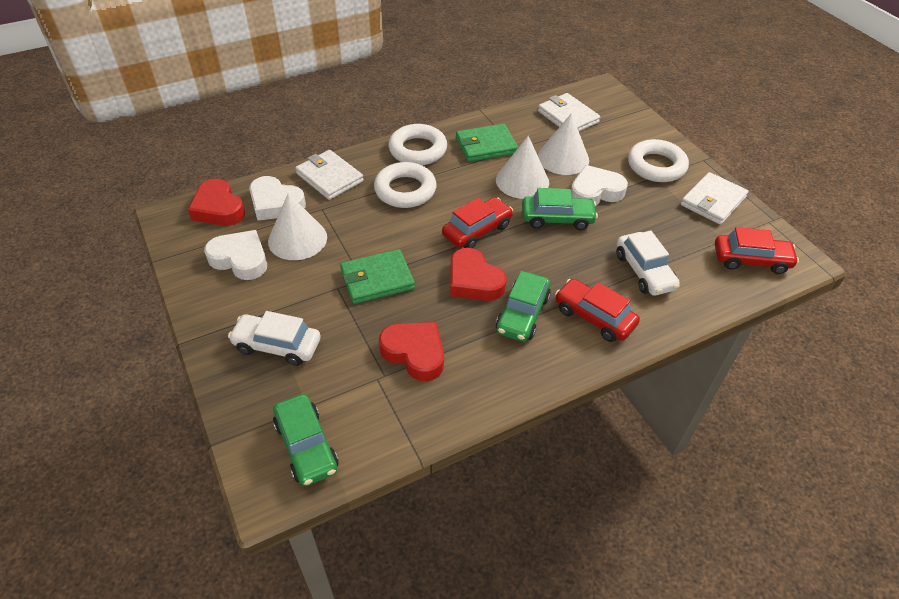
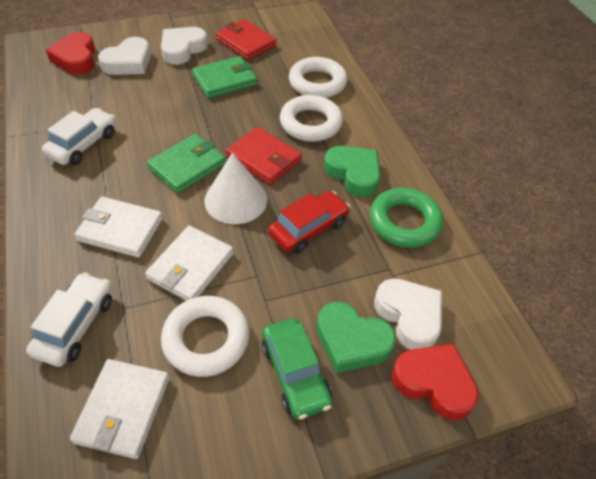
green car: [273,394,338,486] [496,271,551,342] [522,188,598,230] = 3 -> [262,318,332,420] = 1
green heart: none = 0 -> [317,302,396,373] [324,146,381,197] = 2
green ring: none = 0 -> [370,188,443,248] = 1
red car: [442,197,513,248] [555,279,640,342] [715,227,799,274] = 3 -> [268,191,350,254] = 1
red heart: [188,179,245,226] [379,322,444,381] [450,248,507,301] = 3 -> [46,32,95,74] [392,344,479,420] = 2
red wallet: none = 0 -> [215,19,277,60] [226,127,302,185] = 2
white cone: [268,193,327,260] [496,136,549,199] [538,113,589,175] = 3 -> [204,153,267,224] = 1

